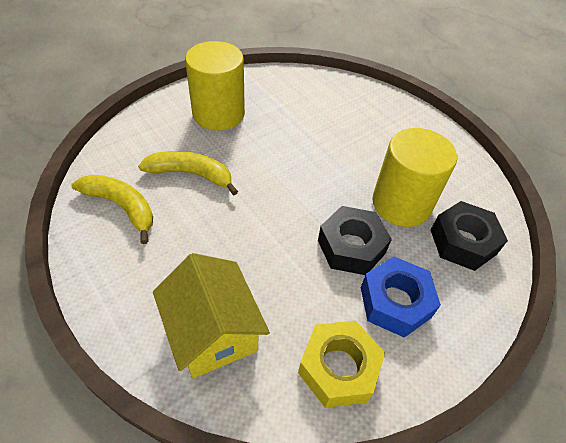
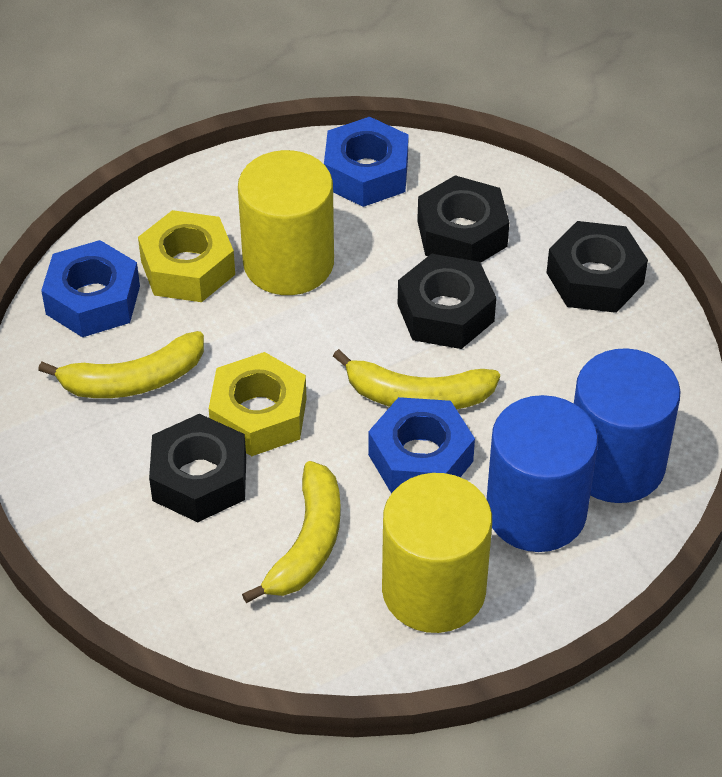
black nut: [318,206,392,275] [431,201,508,271] = 2 -> [149,414,246,522] [398,254,496,349] [417,175,509,263] [547,221,648,313] = 4
blue cylinder: none = 0 -> [487,395,598,552] [574,348,681,503] = 2
blue nut: [361,257,441,338] = 1 -> [41,240,140,337] [324,117,409,207] [368,397,475,493] = 3
yellow banana: [71,175,153,244] [138,151,238,195] = 2 -> [38,331,204,398] [242,461,341,603] [333,349,500,409] = 3
yellow house: [153,253,270,378] = 1 -> none = 0
yellow nut: [298,321,385,408] = 1 -> [138,210,235,302] [209,352,307,456] = 2

